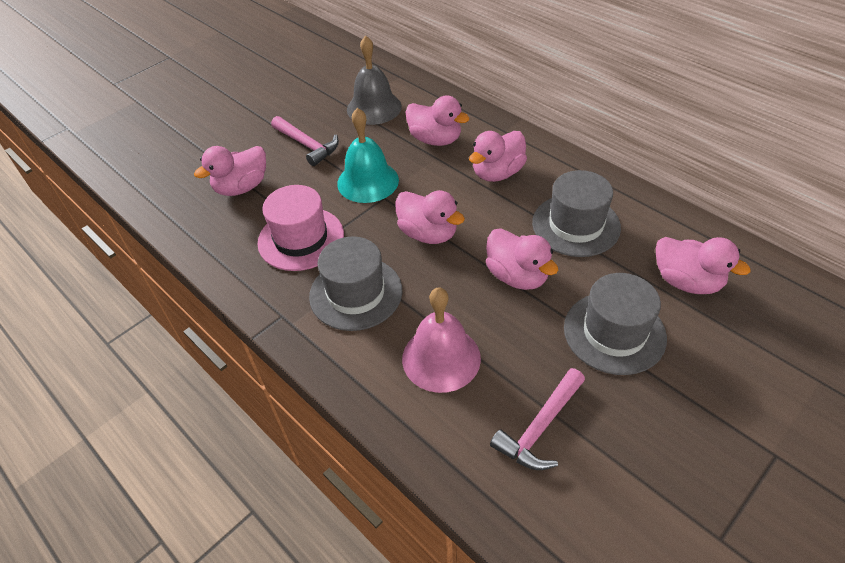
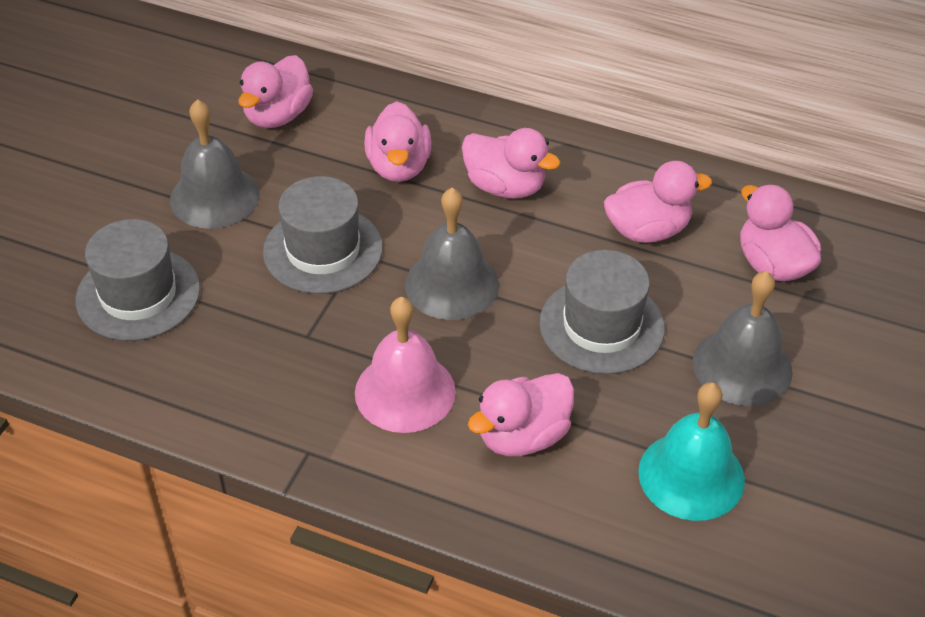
grey bell: [347,35,402,125] = 1 -> [170,99,260,229] [405,188,499,320] [693,271,793,406] = 3
pink hammer: [271,116,339,166] [490,368,585,470] = 2 -> none = 0
pink hat: [257,185,344,271] = 1 -> none = 0

